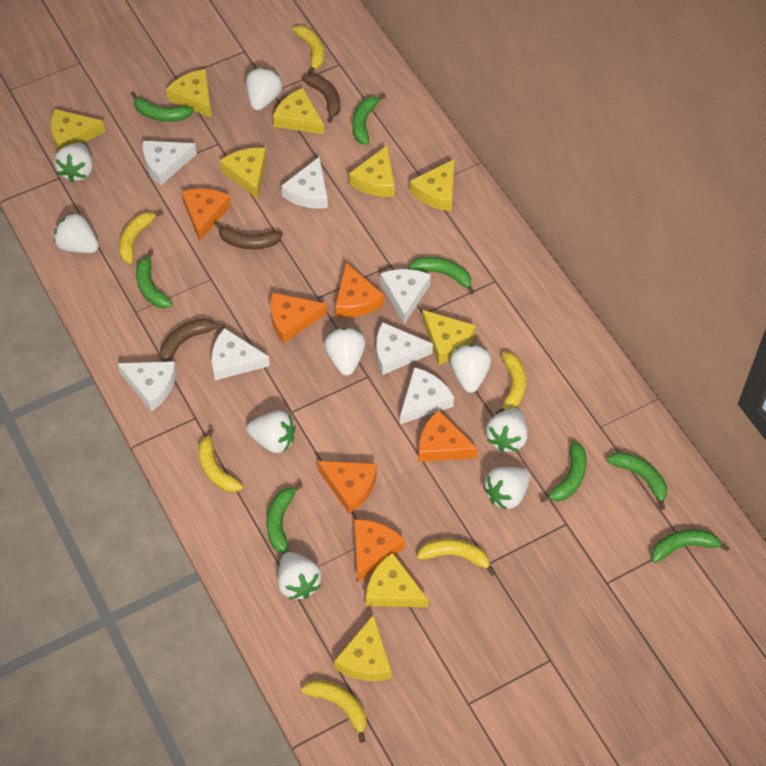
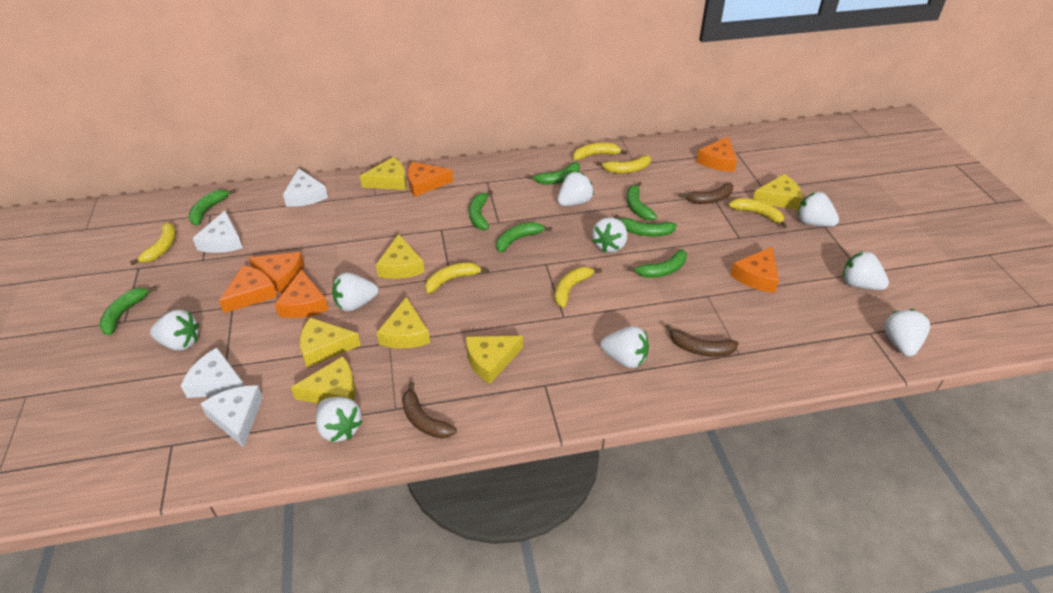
white cheese: [117,361,177,411] [143,141,197,185] [212,328,270,380] [281,156,328,209] [376,322,433,375] [380,269,431,325] [400,367,454,424] = 7 -> [181,348,244,398] [193,211,243,253] [201,385,263,447] [283,168,328,207] = 4
yellow cheese: [51,109,105,151] [166,69,212,118] [220,148,267,199] [273,88,324,134] [334,614,391,681] [349,146,395,197] [366,552,428,607] [410,159,454,211] [422,310,476,365] = 9 -> [291,356,356,404] [300,318,361,368] [360,157,406,190] [376,234,425,279] [377,297,430,349] [466,336,523,384] [753,174,803,210] = 7

